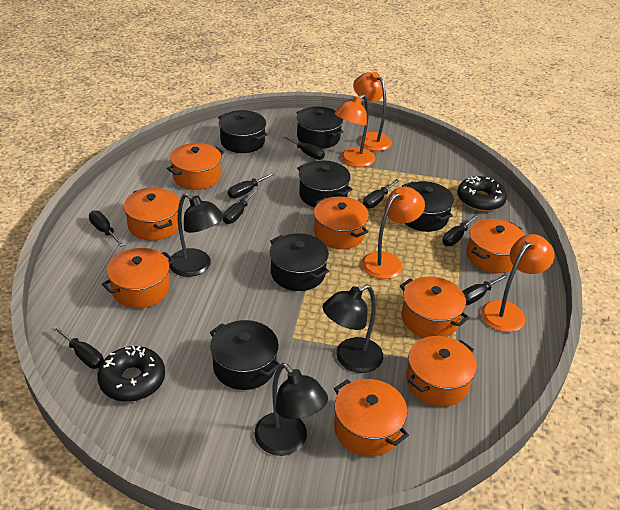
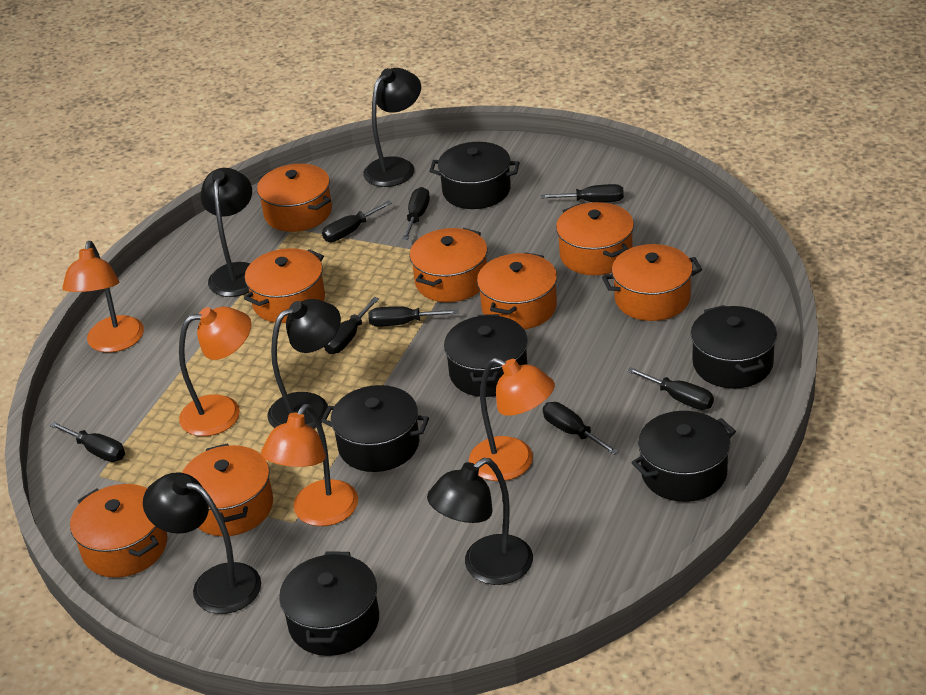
black donut: [97,346,165,402] [458,176,507,211] = 2 -> none = 0
black lamp: [169,193,224,277] [254,363,328,456] [323,284,383,373] = 3 -> [143,472,261,614] [200,168,252,297] [267,299,341,429] [363,68,421,187] [427,458,533,585] = 5

